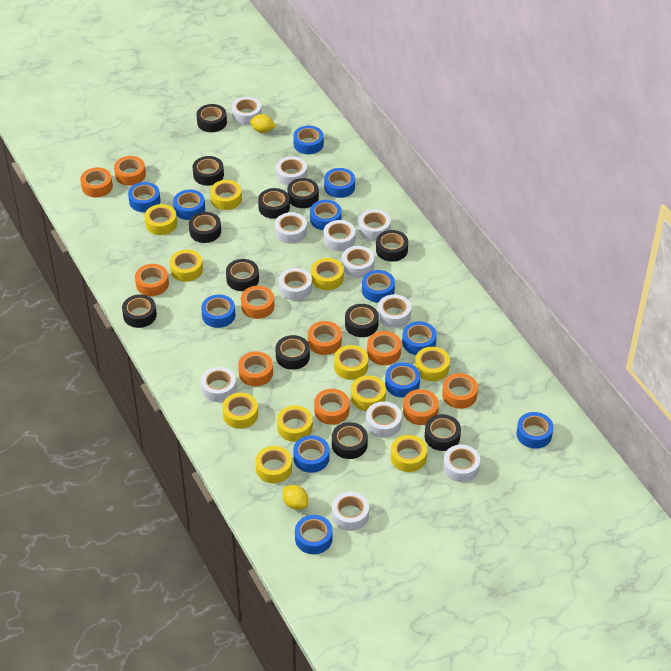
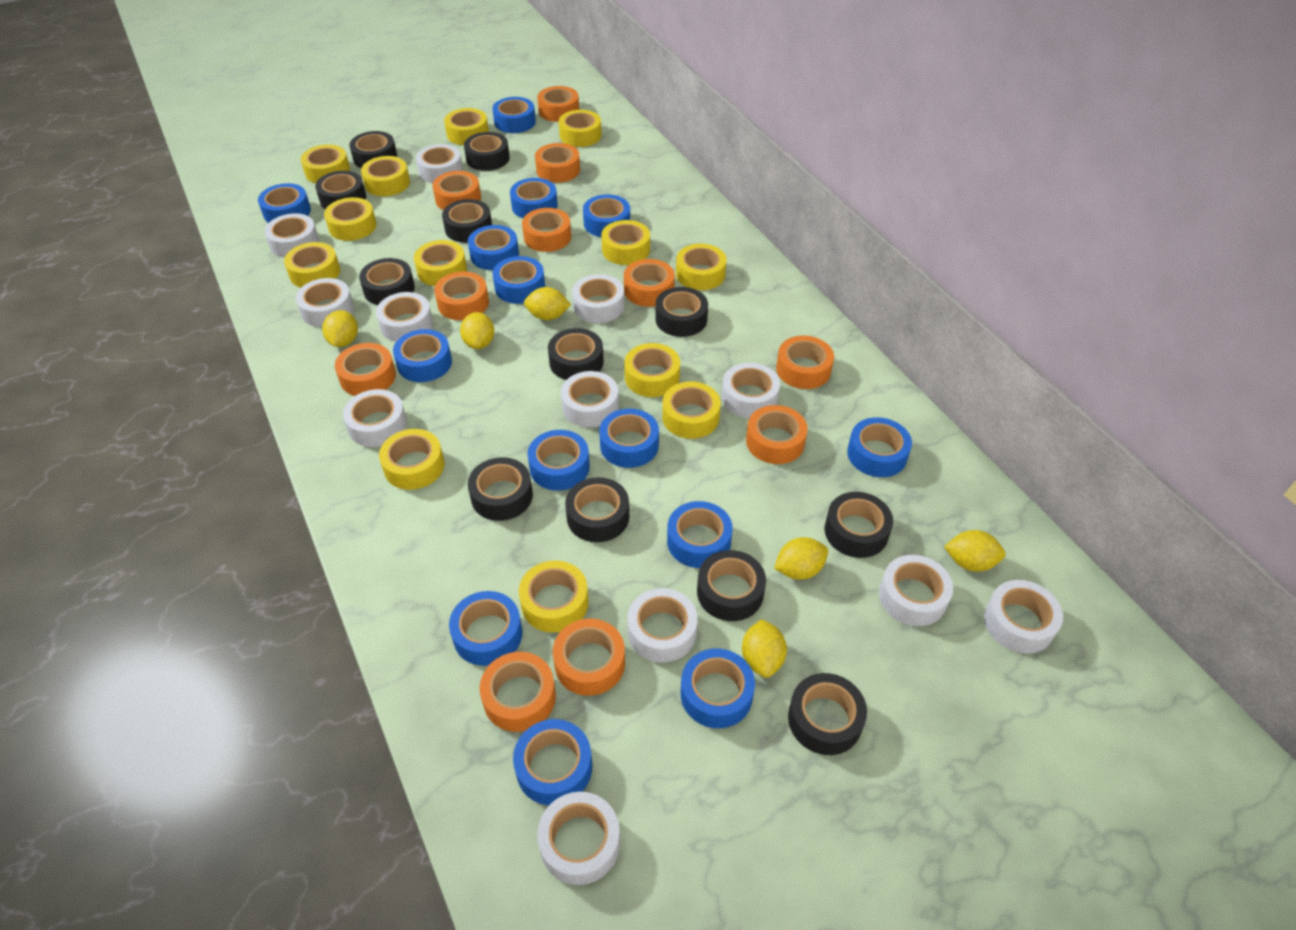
blue tape: [128,182,160,212] [173,189,205,220] [201,294,235,328] [293,125,324,154] [293,435,329,473] [295,515,333,554] [310,200,342,230] [324,168,355,198] [362,270,395,303] [385,362,420,398] [402,321,437,355] [516,412,554,449] = 12 -> [258,183,311,223] [393,329,452,382] [449,591,523,666] [468,225,519,270] [492,97,536,133] [493,256,545,304] [510,178,558,218] [513,719,592,805] [528,430,590,491] [583,194,630,237] [599,408,659,468] [667,501,733,568] [681,649,755,728] [847,417,912,477] = 14
orange tape: [80,167,113,197] [114,156,146,186] [135,264,169,296] [238,351,273,386] [241,286,274,319] [308,321,342,355] [314,389,349,425] [367,331,401,365] [403,389,439,425] [442,373,478,409] = 10 -> [335,343,396,396] [432,171,481,210] [434,271,489,320] [480,652,556,732] [522,208,571,252] [535,143,580,183] [537,86,579,122] [553,619,625,696] [624,259,675,307] [746,405,808,464] [776,336,834,389] = 11
yellow lemon: [250,114,276,133] [283,485,308,510] = 2 -> [322,310,358,347] [460,312,494,349] [524,287,571,320] [742,619,787,678] [774,537,828,580] [944,530,1006,572] = 6
yellow tape: [144,204,177,235] [170,250,203,282] [210,180,242,210] [222,393,258,429] [255,446,292,483] [277,405,313,442] [311,258,344,290] [334,345,368,380] [351,376,386,411] [391,435,427,472] [415,347,450,381] = 11 -> [284,242,340,288] [301,144,350,183] [324,197,377,241] [361,156,410,196] [379,429,445,490] [414,240,467,286] [444,108,489,145] [519,560,589,633] [559,110,602,147] [601,220,650,265] [624,343,680,397] [662,382,721,439] [676,244,726,290] = 13

